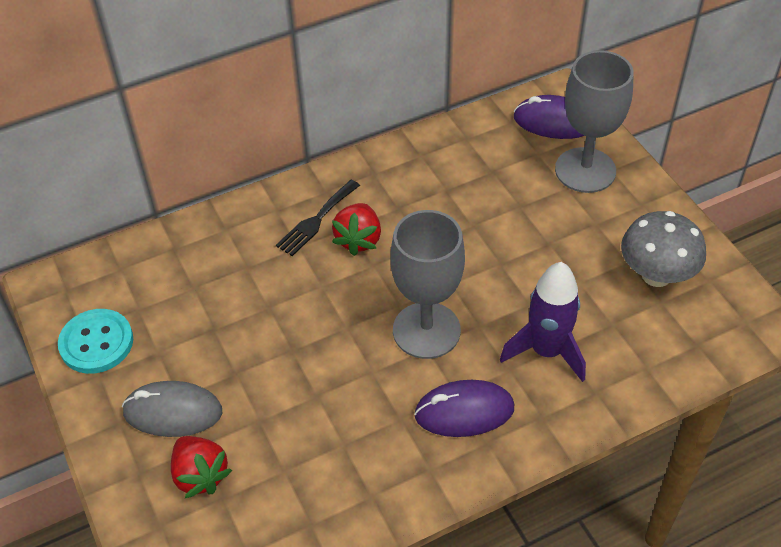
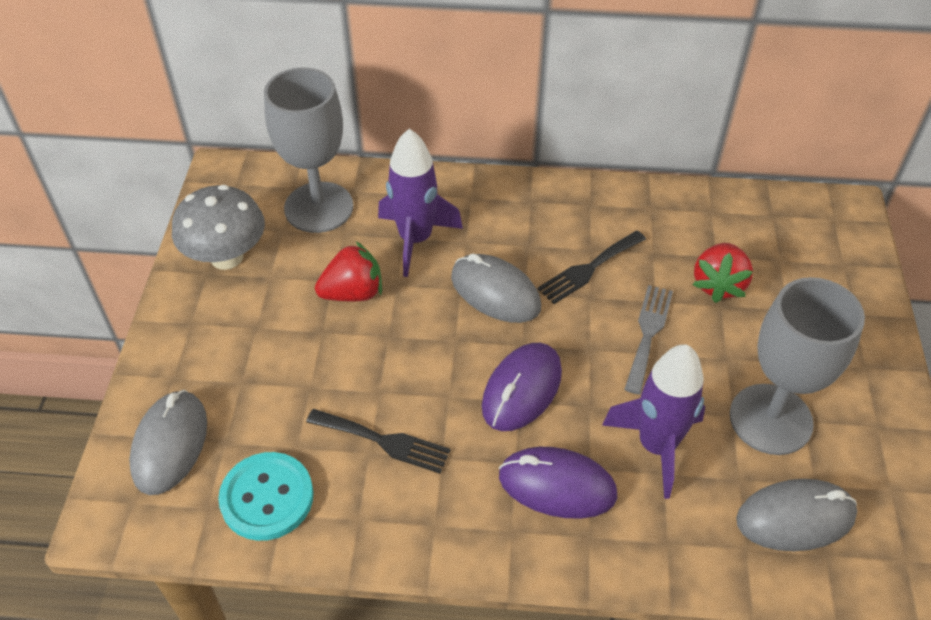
black fork: [276,180,360,256] = 1 -> [306,409,451,474] [538,231,646,304] = 2
grey fork: none = 0 -> [624,285,673,394] = 1
grey mouse: [122,381,222,437] = 1 -> [129,390,207,495] [451,254,541,323] [736,479,857,551] = 3
purple rocket: [500,262,586,382] = 1 -> [378,129,463,277] [602,344,705,499] = 2

